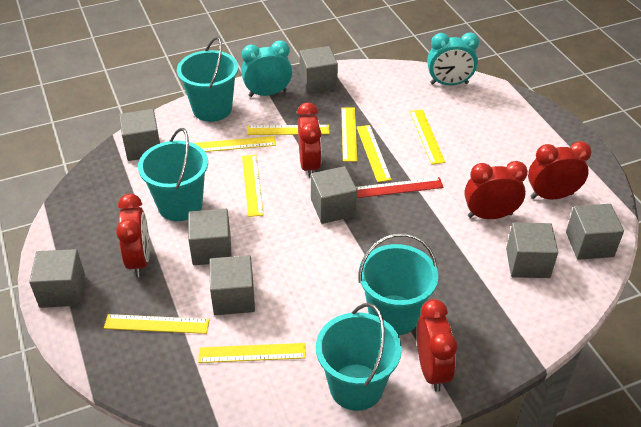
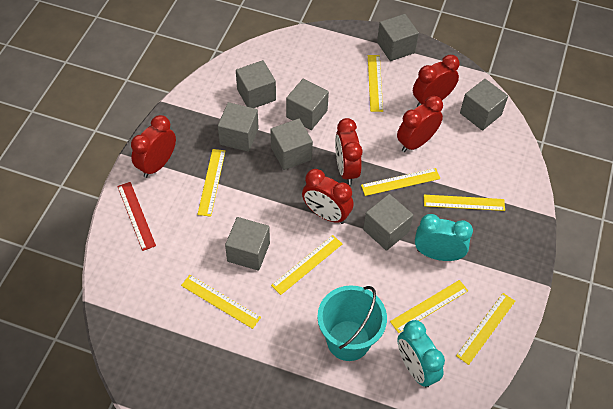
turquoise bucket: [138,128,208,221] [177,37,238,122] [316,303,402,411] [358,233,438,335] = 4 -> [317,285,387,361] = 1

